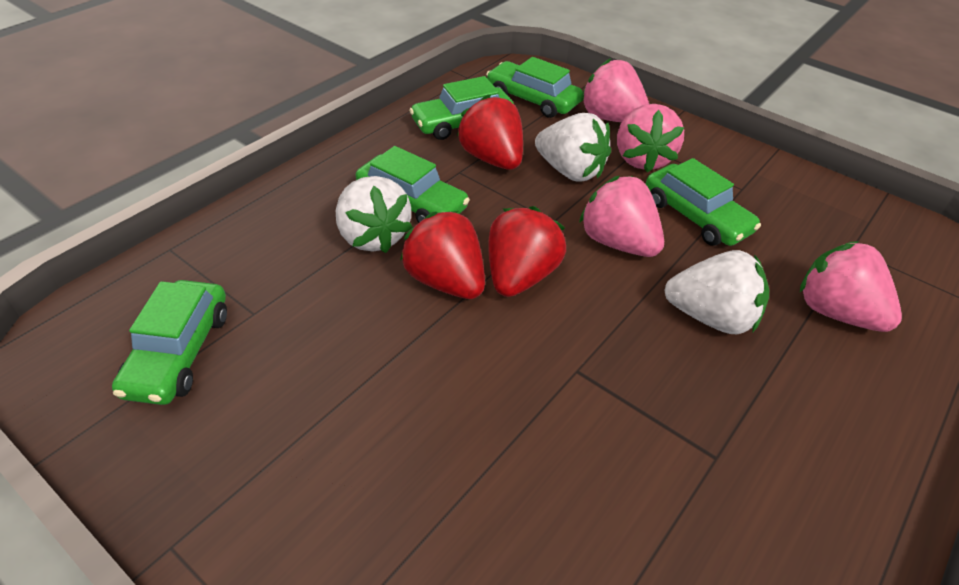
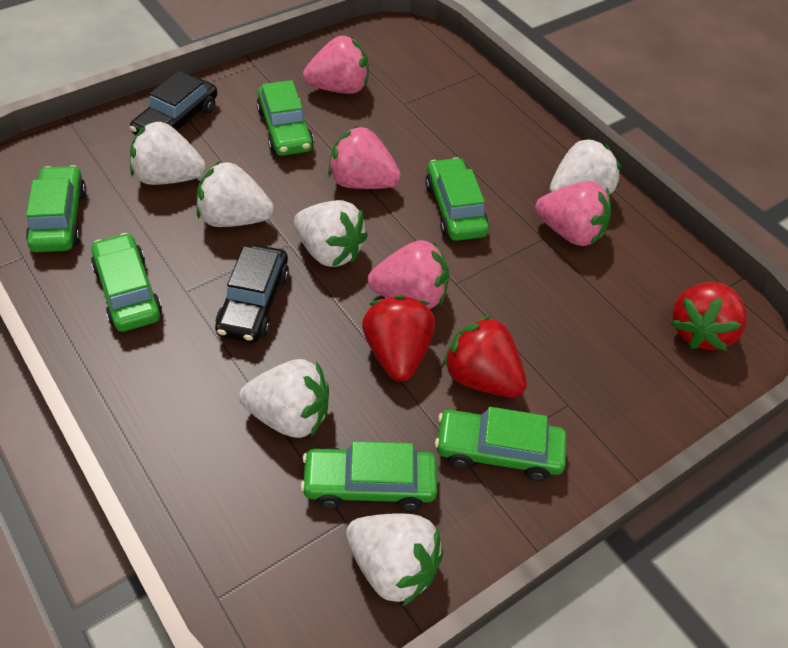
black car: none = 0 -> [130,71,217,135] [215,244,289,343] = 2
green car: [112,280,227,405] [356,146,470,223] [409,76,514,140] [486,57,583,118] [646,158,761,246] = 5 -> [26,165,86,252] [91,233,162,332] [257,80,314,156] [301,441,437,511] [425,157,489,241] [435,407,567,481] = 6
white strawberry: [336,176,413,253] [535,113,611,182] [664,250,769,334] = 3 -> [130,121,206,185] [196,161,274,227] [239,359,329,438] [294,200,368,267] [346,513,444,607] [549,138,621,194] = 6

